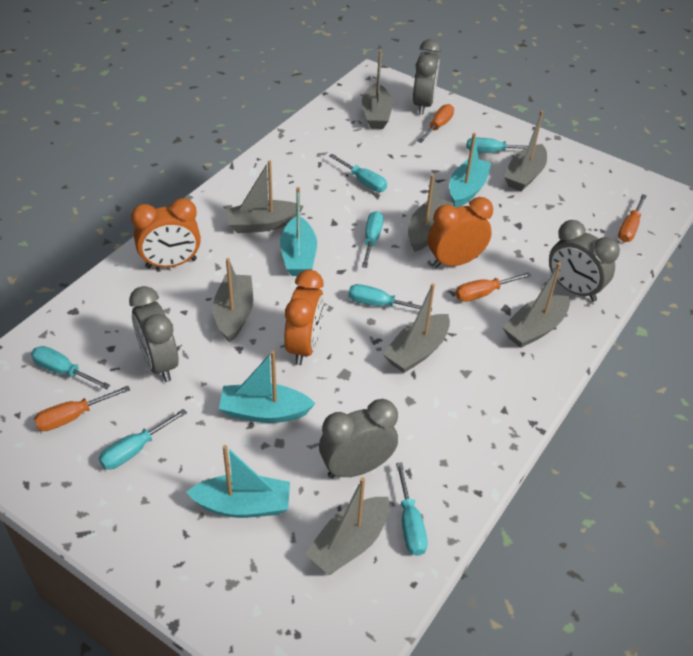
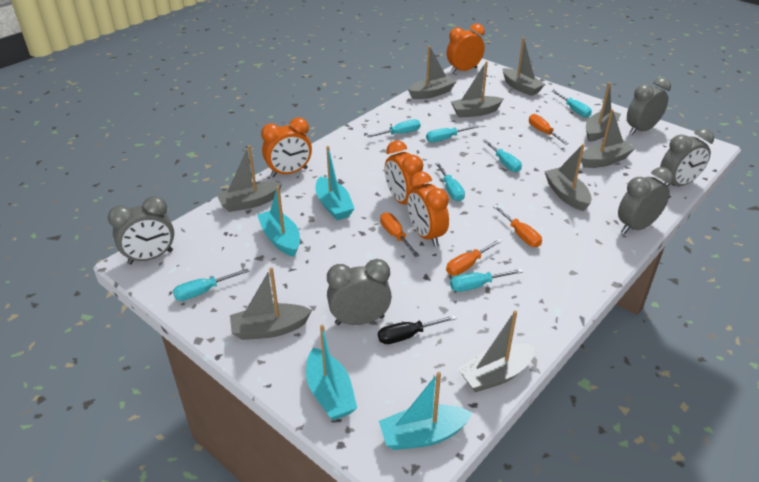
black screwdriver: none = 0 -> [378,315,457,344] = 1
grey boat: [213,258,253,342] [225,160,304,233] [305,477,389,575] [362,50,393,129] [383,283,450,373] [408,174,454,252] [502,262,570,348] [504,110,547,191] = 8 -> [217,145,282,212] [230,267,312,340] [408,46,456,99] [451,61,503,118] [458,310,536,392] [503,37,545,96] [544,144,592,211] [581,109,635,168] [586,82,621,142] = 9
grey clock: [129,286,178,382] [319,399,398,478] [413,39,441,115] [549,220,620,302] = 4 -> [108,196,174,264] [327,259,392,325] [618,167,673,234] [627,77,671,135] [660,128,714,186] = 5
orange clock: [131,198,201,268] [284,270,324,365] [428,197,493,268] = 3 -> [261,117,312,177] [385,140,424,205] [407,171,449,247] [447,23,485,73] = 4

